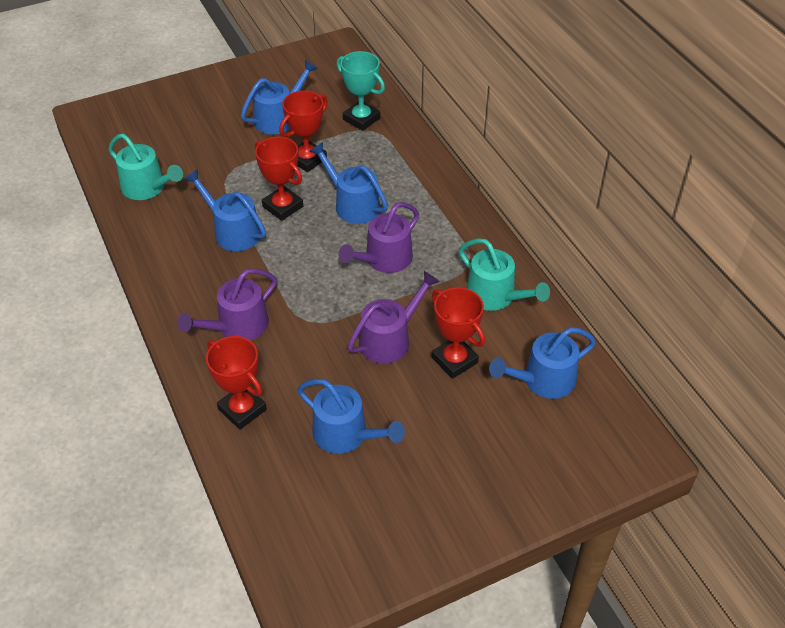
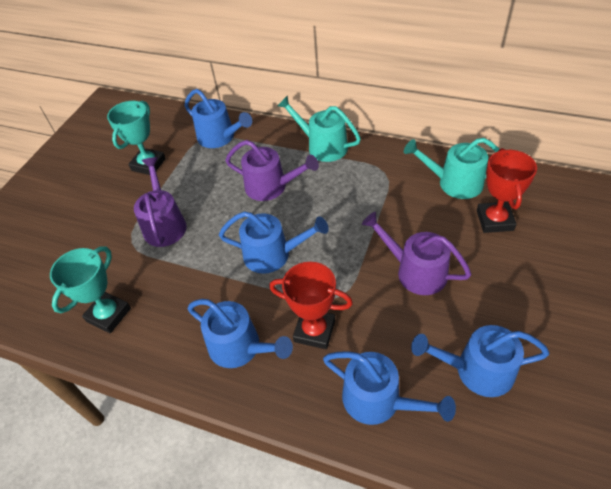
red trophy: [206,336,267,430] [255,137,303,221] [279,91,328,172] [432,287,485,379] = 4 -> [269,262,353,349] [477,148,537,233] = 2
turquoise trophy: [336,51,385,131] = 1 -> [50,246,131,333] [107,101,166,175] = 2

